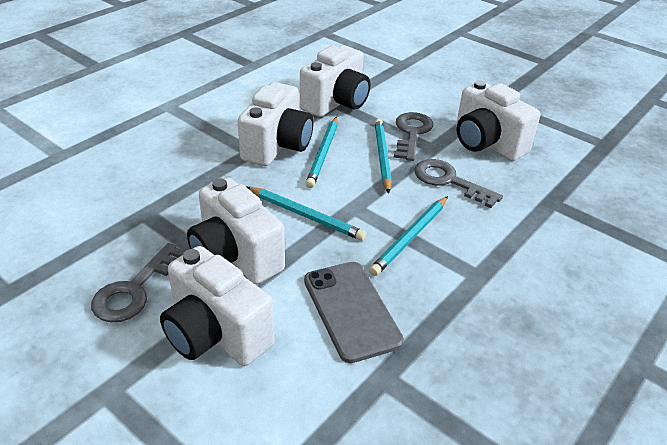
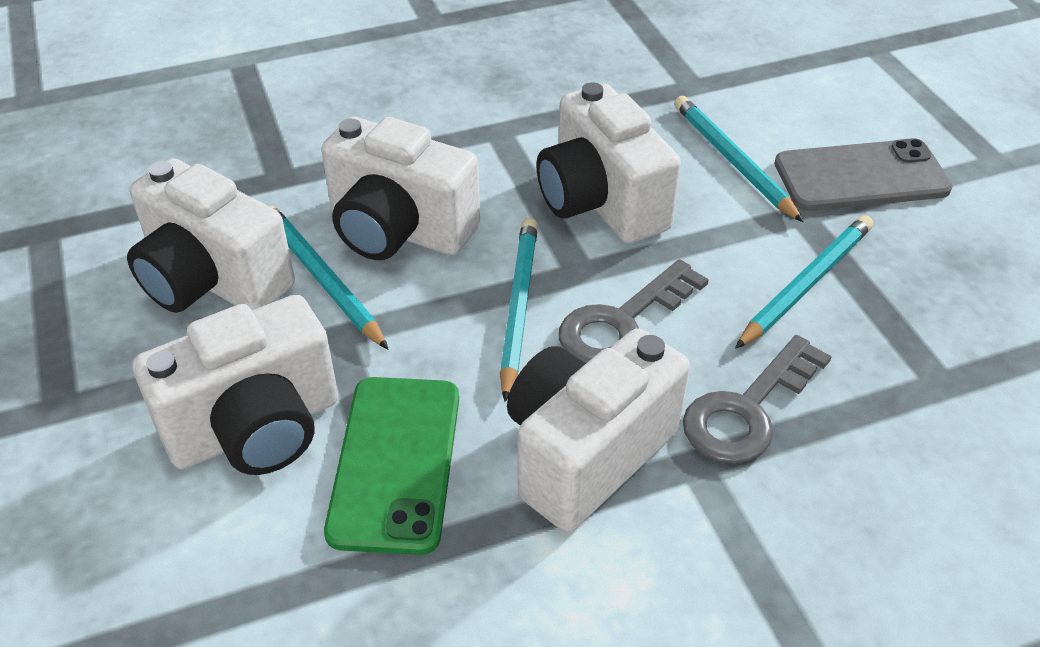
green phone: none = 0 -> [324,377,459,555] = 1
grey key: [91,243,185,322] [394,112,433,161] [415,159,503,208] = 3 -> [559,259,709,363] [683,335,832,464] = 2

